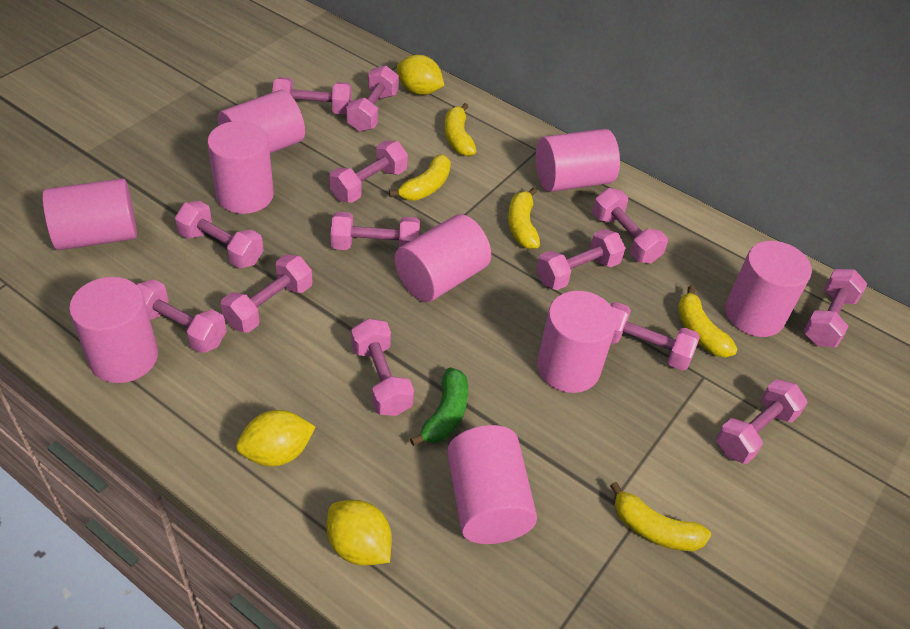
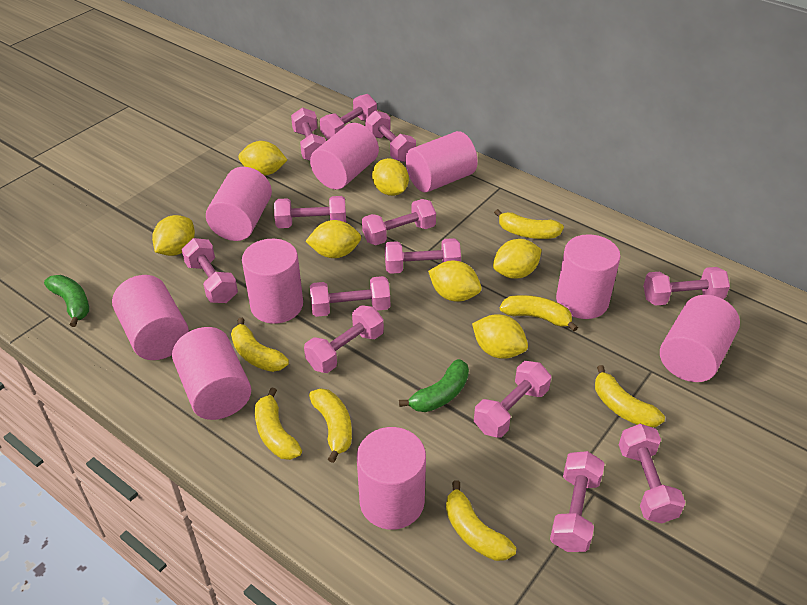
green banana: [410,367,468,446] = 1 -> [44,275,89,327] [399,359,469,412] = 2
yellow banana: [389,154,451,201] [444,103,476,156] [508,187,540,249] [610,482,711,551] [678,285,738,358] = 5 -> [231,318,289,372] [255,387,302,460] [309,388,352,463] [446,480,516,561] [494,209,564,239] [500,295,578,331] [595,365,665,427] = 7
yellow lemon: [236,410,316,466] [327,500,391,566] [397,55,445,95] = 3 -> [152,215,195,256] [239,141,287,176] [306,220,361,258] [372,158,409,196] [428,261,481,301] [472,314,528,359] [493,239,542,279] = 7

